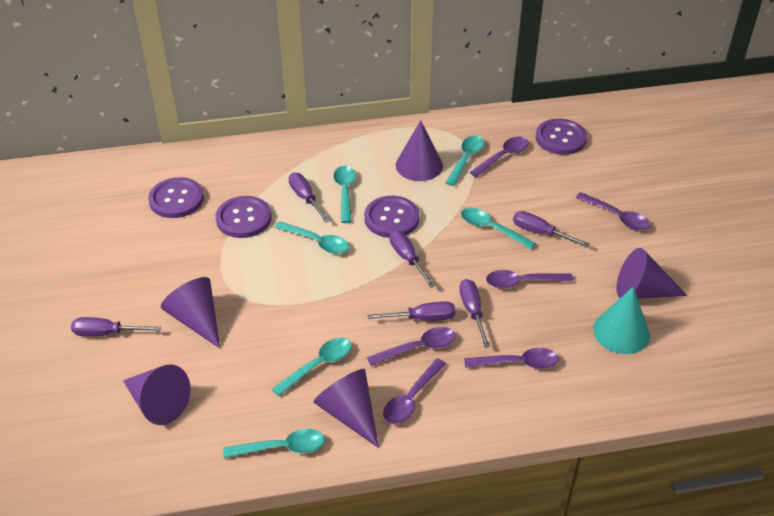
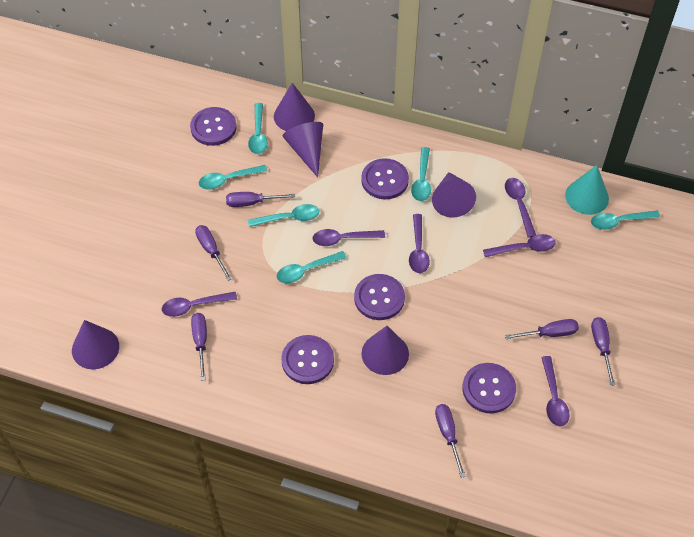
purple button: [148,177,204,218] [215,196,271,238] [364,196,420,238] [536,119,587,155] = 4 -> [190,107,237,146] [281,335,334,384] [354,274,405,320] [361,158,409,199] [462,363,516,414] = 5

